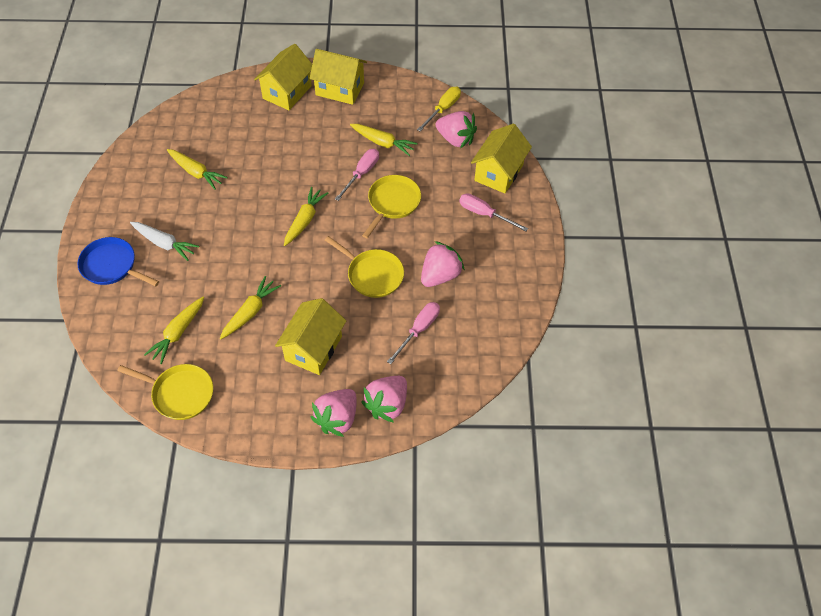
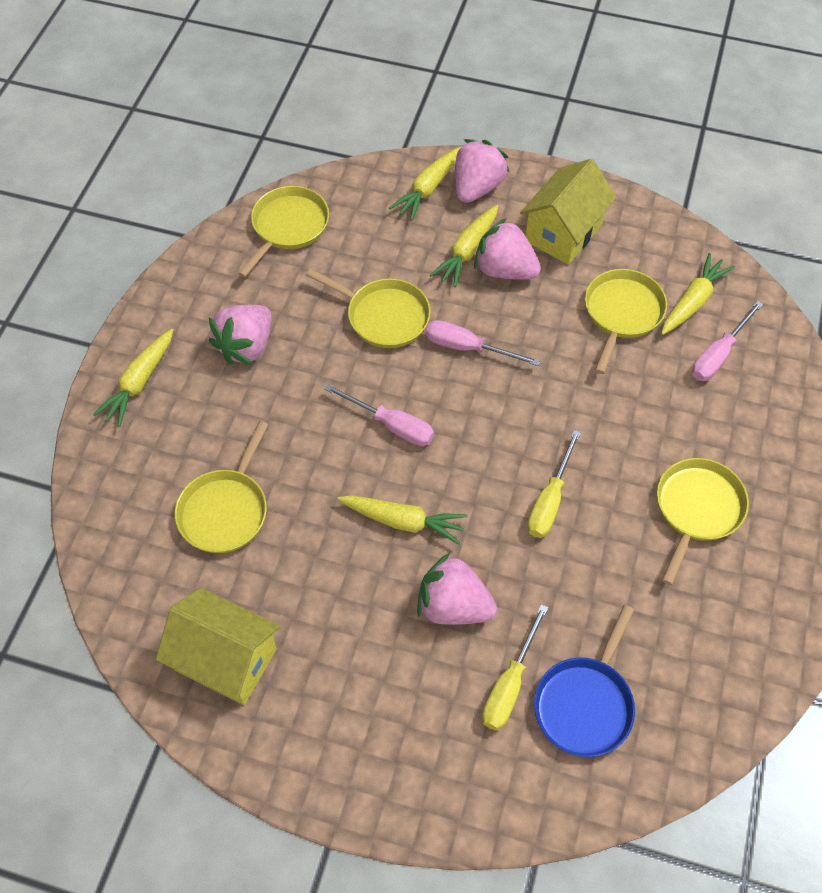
white carrot: [130,222,199,261] = 1 -> none = 0
yellow house: [254,44,312,110] [275,298,346,375] [310,49,367,105] [471,124,532,193] = 4 -> [156,588,280,705] [520,159,617,265] = 2
yellow pan: [117,364,213,420] [325,236,404,298] [362,175,421,238] = 3 -> [175,421,268,553] [238,186,329,277] [306,269,431,348] [585,269,667,374] [657,458,749,585] = 5
yellow screwdriver: [417,87,461,132] = 1 -> [482,604,548,731] [527,430,581,538] = 2

